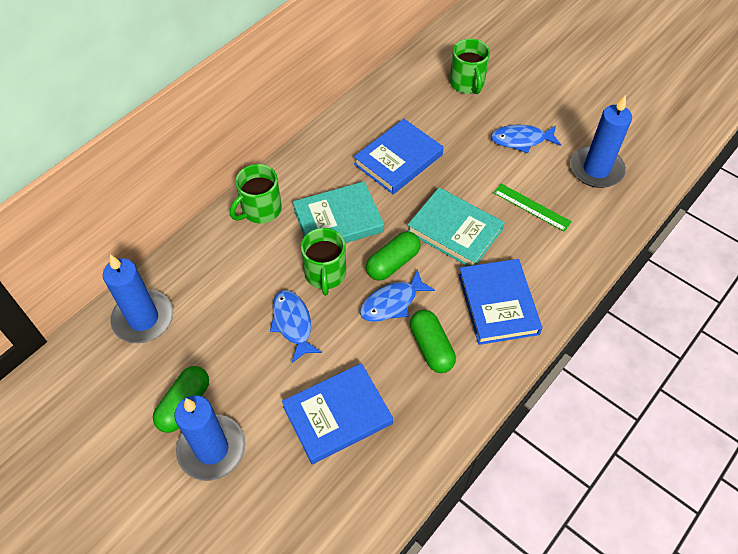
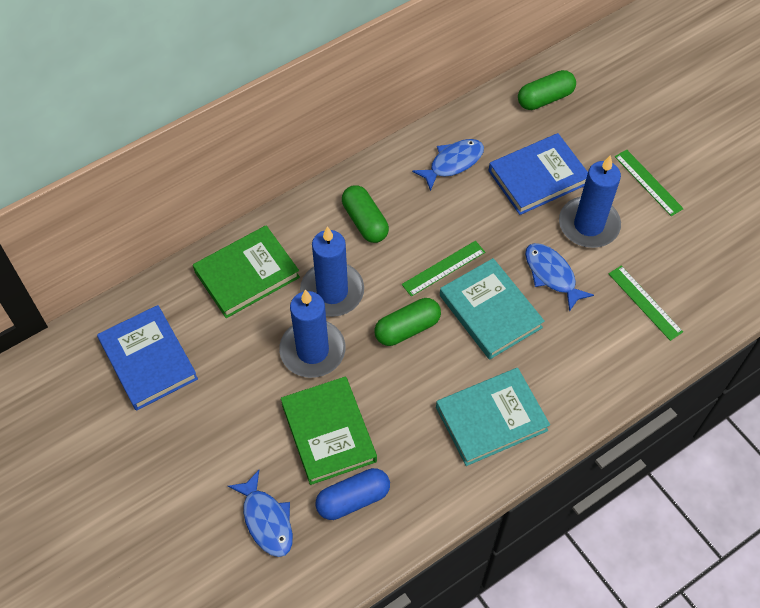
blue book: [282,363,393,464] [354,119,444,194] [459,259,542,345] = 3 -> [97,305,198,411] [489,133,588,215] = 2
blue capsule: none = 0 -> [315,468,390,520] = 1
green book: none = 0 -> [193,225,300,318] [281,376,377,485] = 2
green mug: [230,164,282,223] [301,228,346,296] [450,39,490,94] = 3 -> none = 0
green ruler: [493,184,572,232] = 1 -> [402,241,485,297] [609,266,683,341] [615,150,684,216] = 3

